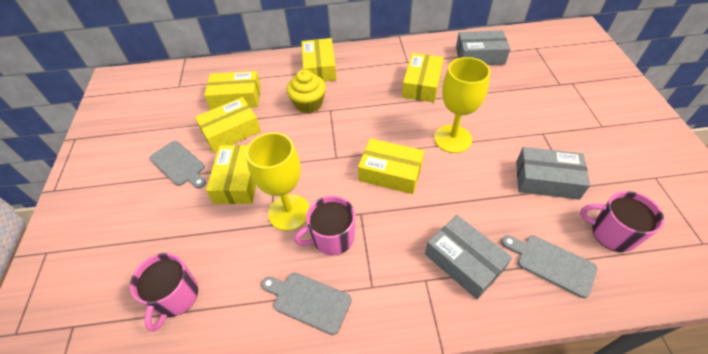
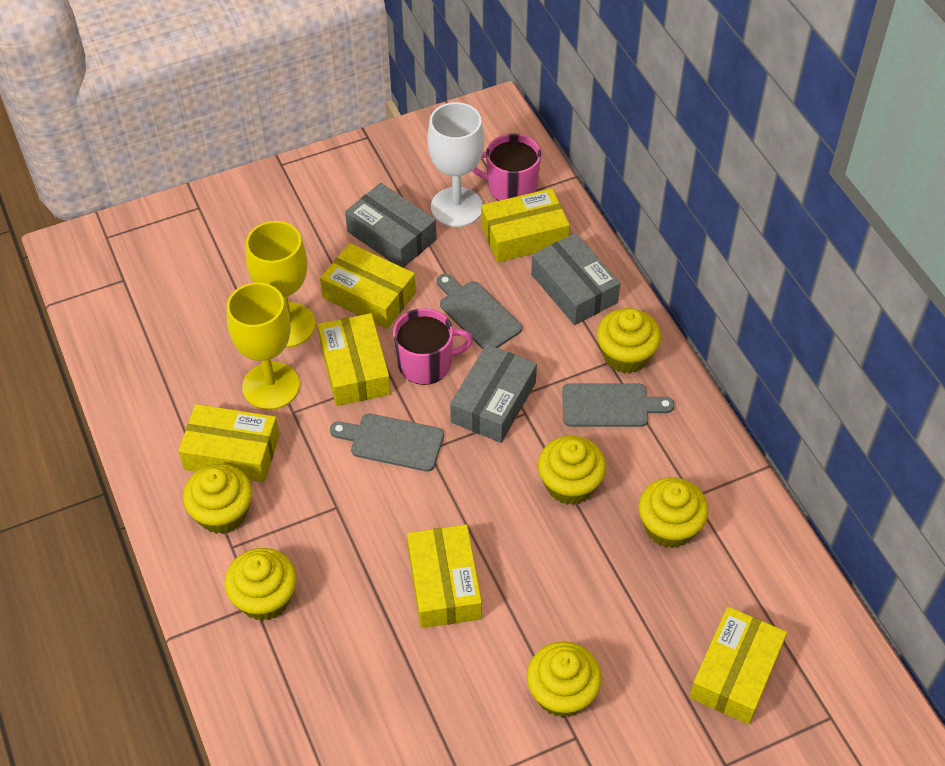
pink mug: [130,253,198,332] [294,196,355,255] [580,191,664,252] = 3 -> [393,308,473,385] [472,133,541,201] = 2
white goblet: none = 0 -> [427,102,484,227] = 1
yellow cupcake: [287,69,326,113] = 1 -> [183,464,253,534] [224,548,297,621] [527,641,602,718] [538,436,606,505] [597,308,661,373] [638,477,709,548] = 6

